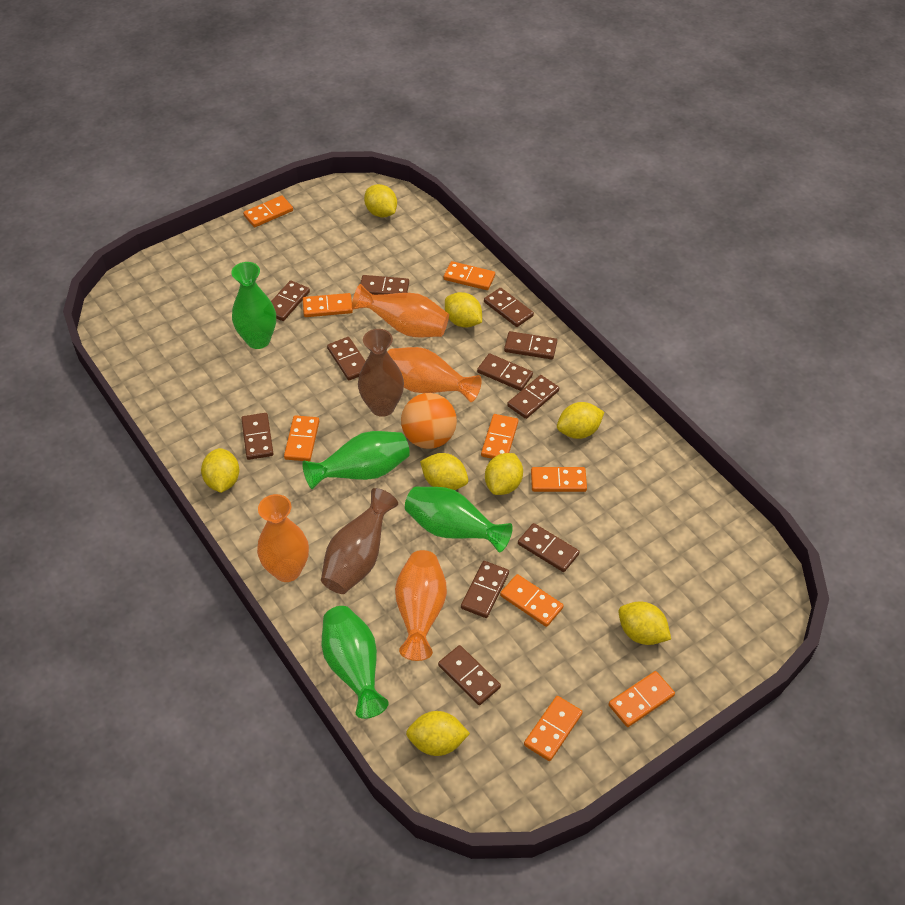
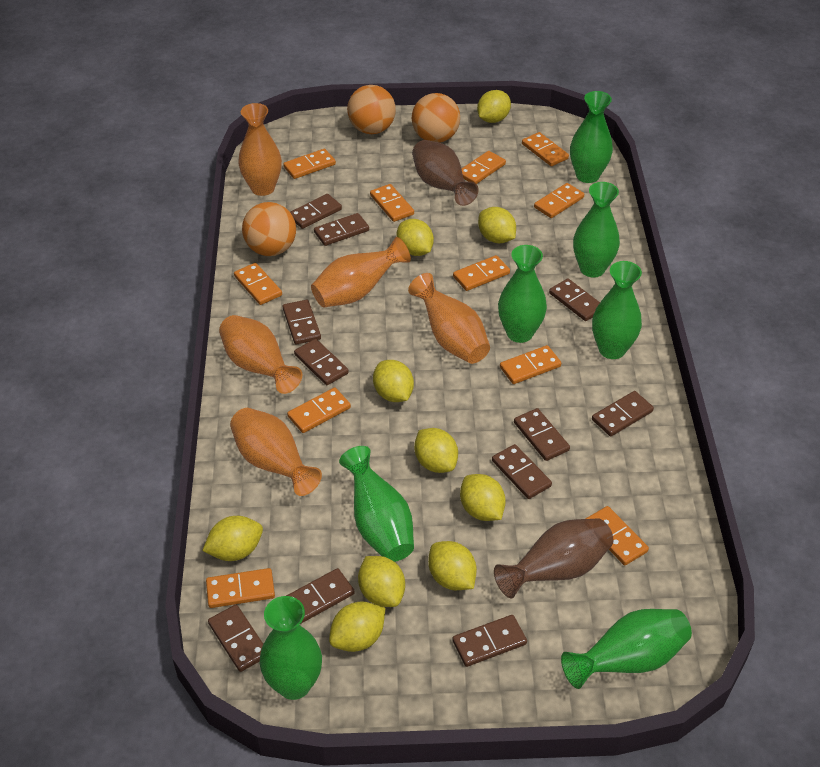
green vase: [231,262,276,349] [302,431,410,489] [322,606,389,719] [405,487,513,552] = 4 -> [260,596,322,700] [339,446,414,562] [498,245,547,343] [561,609,692,689] [570,91,613,183] [573,182,620,278] [592,261,642,359] = 7
orange ball: [401,393,457,449] = 1 -> [242,202,296,256] [347,85,396,134] [412,93,460,143] = 3
orange domino: [243,195,293,227] [284,415,319,461] [303,293,353,317] [444,261,495,290] [481,414,518,459] [500,574,563,627] [524,696,583,761] [531,467,587,492] [609,671,675,727] = 9 -> [206,568,275,608] [234,263,282,305] [283,149,336,179] [287,387,351,433] [370,184,414,222] [453,255,510,291] [462,151,506,184] [500,345,561,384] [522,132,569,166] [534,183,584,218] [586,506,649,565] = 11
orange vase: [257,494,309,582] [352,284,449,337] [388,347,482,402] [395,550,447,661] = 4 -> [219,315,302,394] [230,408,322,496] [238,103,282,196] [311,237,411,308] [408,273,490,364] = 5
yellow lemon: [201,448,239,493] [364,184,397,218] [406,711,470,756] [420,453,468,490] [445,292,482,328] [485,453,523,495] [557,402,604,439] [618,601,671,645] = 8 -> [202,516,263,561] [329,601,385,652] [358,556,405,607] [373,360,414,402] [396,219,434,256] [414,428,458,473] [428,541,477,590] [460,474,506,521] [477,90,511,123] [478,207,516,243] = 10

